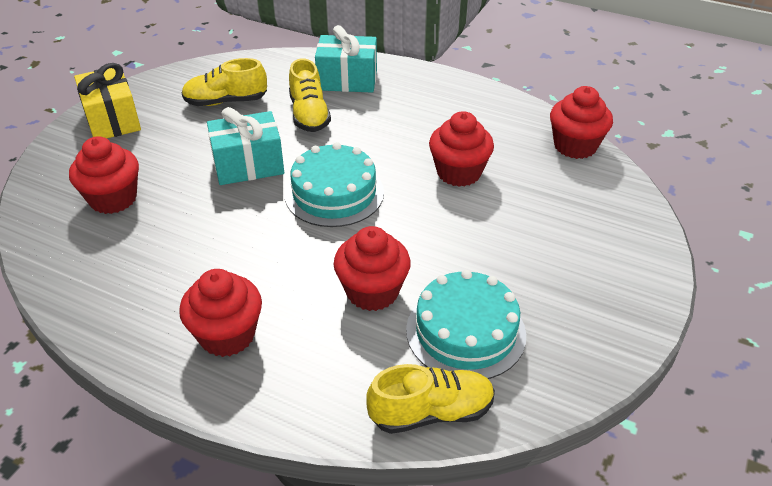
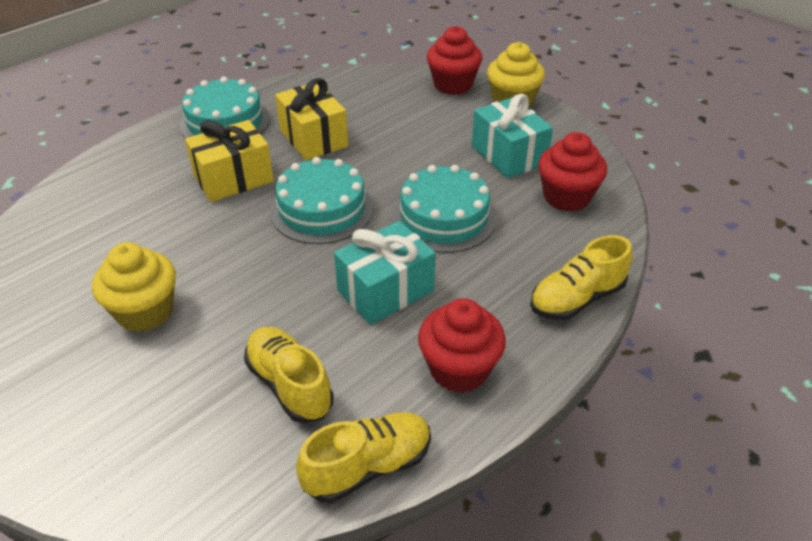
red cupcake: [69,136,139,214] [179,269,262,357] [334,226,411,311] [429,111,494,187] [550,86,613,159] = 5 -> [418,298,506,393] [427,26,482,95] [538,132,607,212] = 3
turquoise cake: [285,142,384,227] [406,270,526,379] = 2 -> [180,77,270,138] [270,157,374,244] [392,165,497,253] = 3
yellow cupcake: none = 0 -> [92,242,176,332] [487,42,545,108] = 2
yellow gift: [74,63,141,138] = 1 -> [185,120,274,202] [275,78,348,160] = 2

